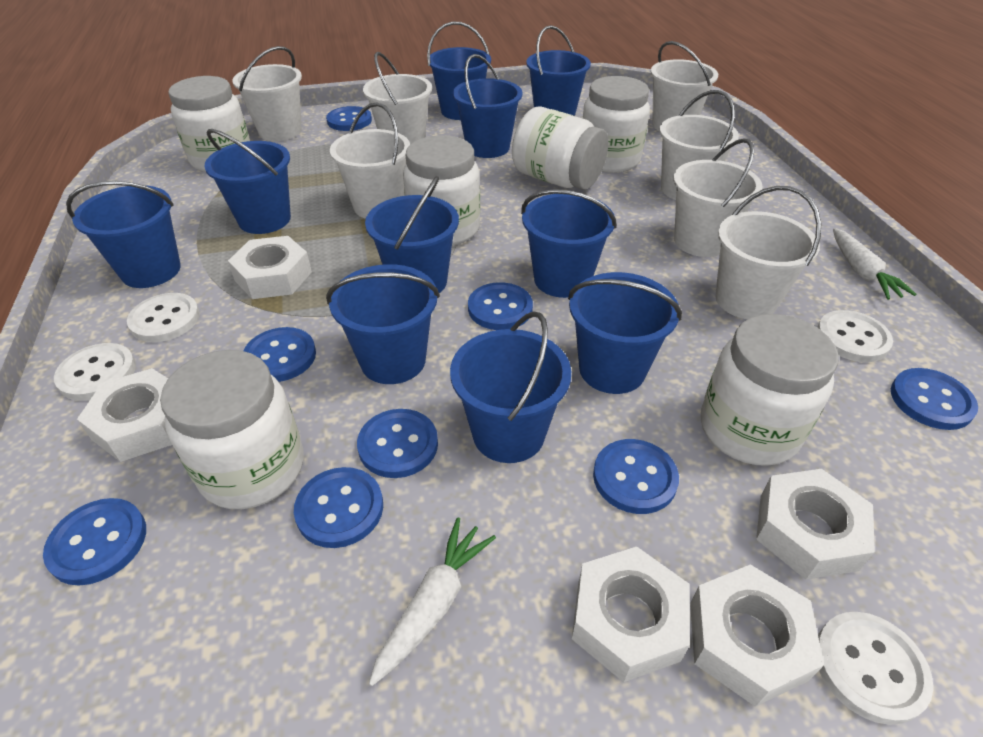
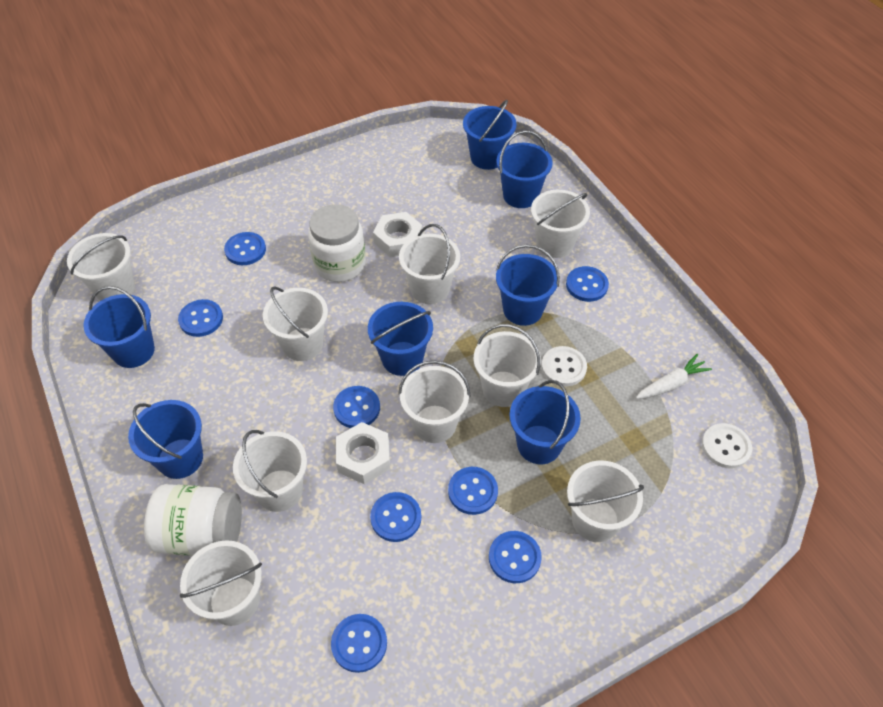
blue bucket: [66,181,181,288] [205,129,291,234] [326,264,440,384] [365,176,459,293] [427,22,491,120] [450,311,571,463] [453,54,522,158] [521,189,617,298] [526,25,591,116] [568,272,682,394] = 10 -> [83,286,155,368] [128,400,203,479] [368,302,433,376] [463,100,517,170] [496,131,553,208] [496,245,560,326] [510,380,581,464] = 7
white bucket: [232,46,302,141] [330,102,410,219] [363,52,432,144] [651,41,718,131] [660,90,739,200] [673,138,763,257] [715,186,822,319] = 7 -> [67,233,135,301] [180,540,262,626] [233,430,307,512] [263,286,328,361] [398,361,471,443] [399,224,460,304] [473,324,541,407] [531,190,590,258] [567,461,644,542] = 9
white button: [54,343,136,401] [127,293,200,342] [817,310,893,362] [818,612,933,725] = 4 -> [541,346,587,386] [702,423,752,469] = 2
white carrot: [369,517,496,686] [833,228,916,300] = 2 -> [636,354,712,399] = 1
white jar: [160,350,303,509] [168,76,250,172] [403,135,480,246] [512,106,609,190] [583,76,650,173] [701,314,839,466] = 6 -> [144,484,242,556] [308,204,366,282] = 2
white nut: [77,368,172,462] [228,236,312,299] [572,547,690,682] [690,564,824,707] [756,469,875,580] = 5 -> [336,422,390,485] [373,212,423,257] = 2

